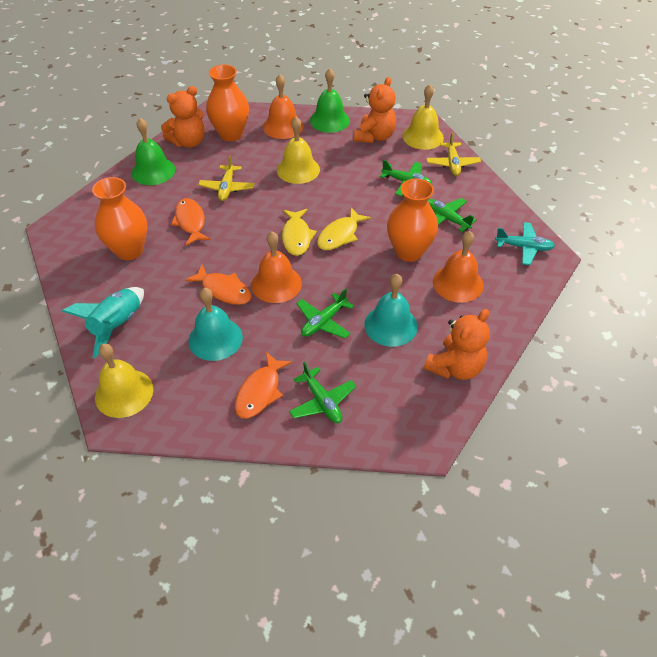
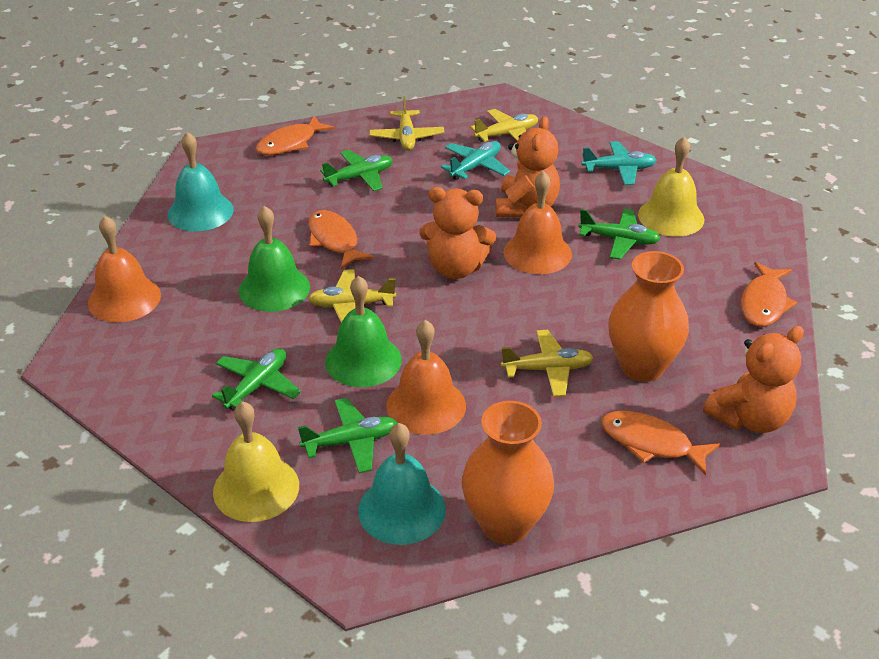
orange fish: [171,198,211,246] [185,265,252,305] [235,352,292,419] = 3 -> [255,116,335,155] [308,210,374,269] [601,411,720,475] [741,262,797,327] = 4
orange vase: [92,177,147,260] [206,64,249,141] [387,178,438,262] = 3 -> [462,401,554,544] [608,251,689,382] = 2
turquoise plane: [495,222,555,265] = 1 -> [441,141,510,180] [581,141,656,185] = 2
turquoise rocket: [62,287,144,358] = 1 -> none = 0
yellow bell: [95,343,153,418] [277,117,320,184] [402,84,444,150] = 3 -> [213,401,299,522] [638,136,704,237] = 2
yellow fish: [282,209,317,256] [317,208,371,250] = 2 -> none = 0
yellow plane: [198,155,255,201] [426,132,481,176] = 2 -> [308,269,396,323] [369,96,444,151] [470,109,538,142] [501,330,594,397] = 4

